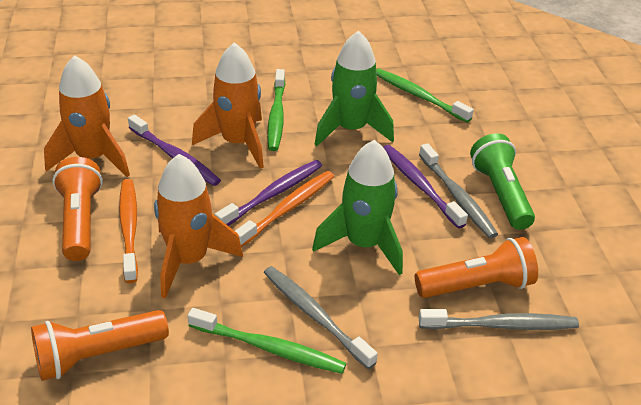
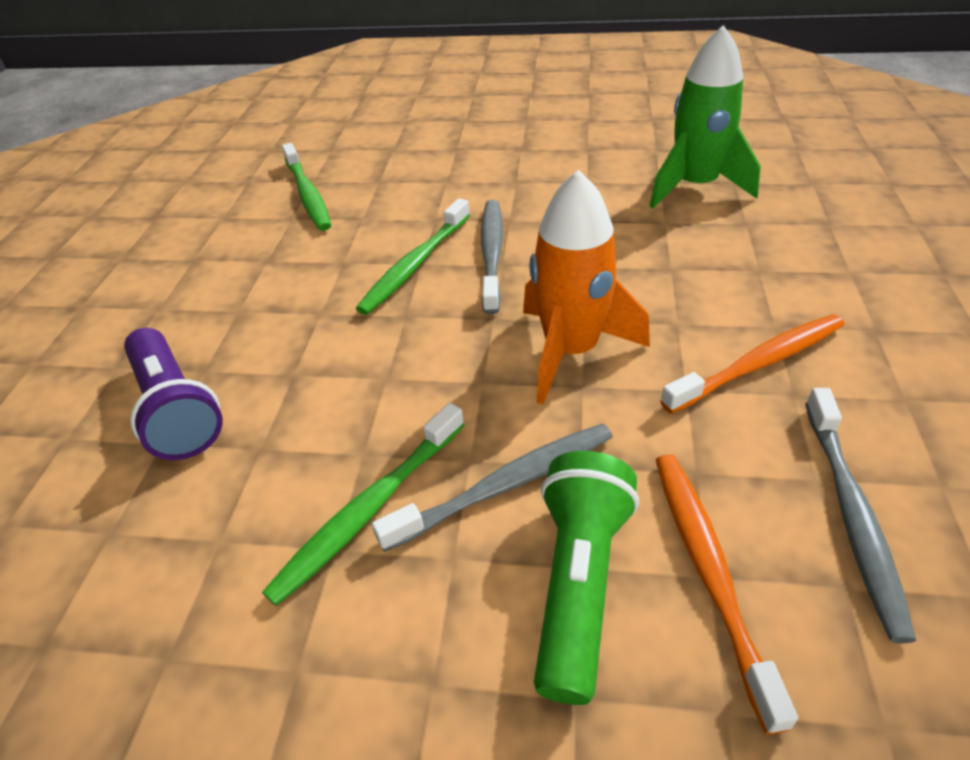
green rocket: [312,140,403,275] [314,30,394,146] = 2 -> [649,25,761,208] = 1
orange flashlight: [31,310,169,381] [53,157,103,261] [415,237,538,298] = 3 -> none = 0
orange rocket: [44,55,130,177] [154,154,243,299] [192,42,264,169] = 3 -> [523,170,650,405] = 1
purple flashlight: none = 0 -> [124,328,223,460] = 1
purple toothbrush: [128,114,221,186] [215,160,322,226] [383,145,468,228] = 3 -> none = 0

